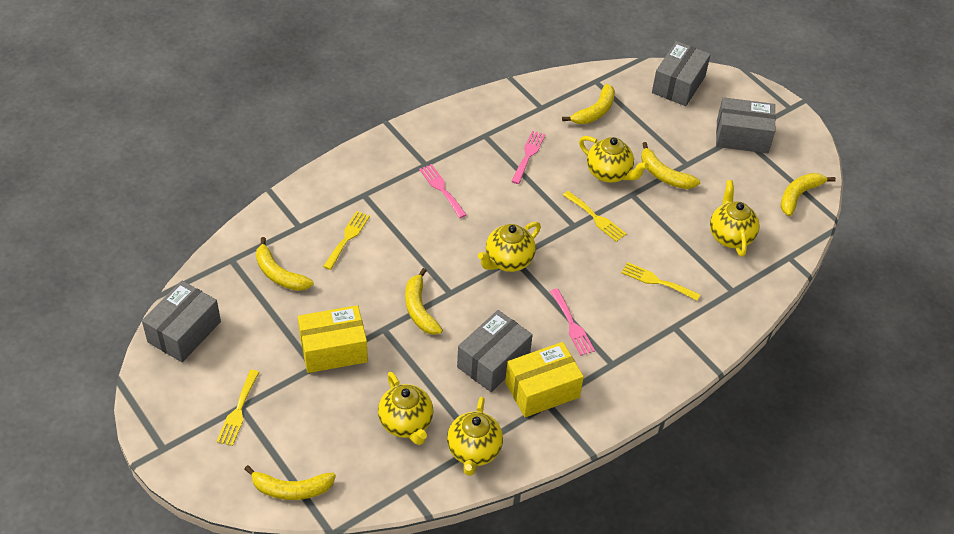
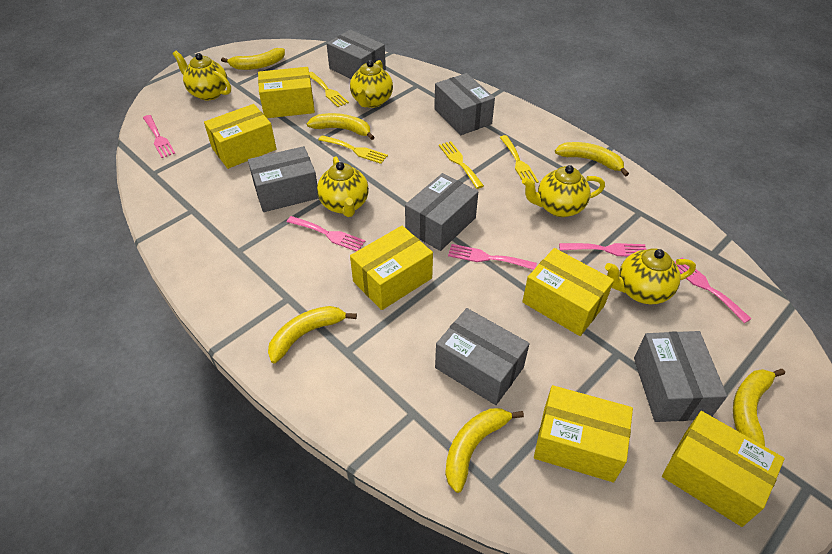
grey box: [142,281,221,362] [457,310,533,392] [652,41,711,106] [716,97,776,153] = 4 -> [248,146,319,212] [326,30,386,79] [405,173,478,251] [434,73,495,135] [435,308,530,405] [634,331,727,422] = 6
pink fork: [419,164,467,218] [511,131,545,184] [550,288,595,356] = 3 -> [143,115,175,158] [287,216,365,251] [448,244,537,270] [559,243,646,257] [675,258,752,323] = 5
yellow box: [298,305,368,373] [505,342,584,417] = 2 -> [204,104,276,169] [258,67,315,118] [350,226,433,310] [522,248,614,336] [534,385,633,482] [662,411,785,527] = 6

